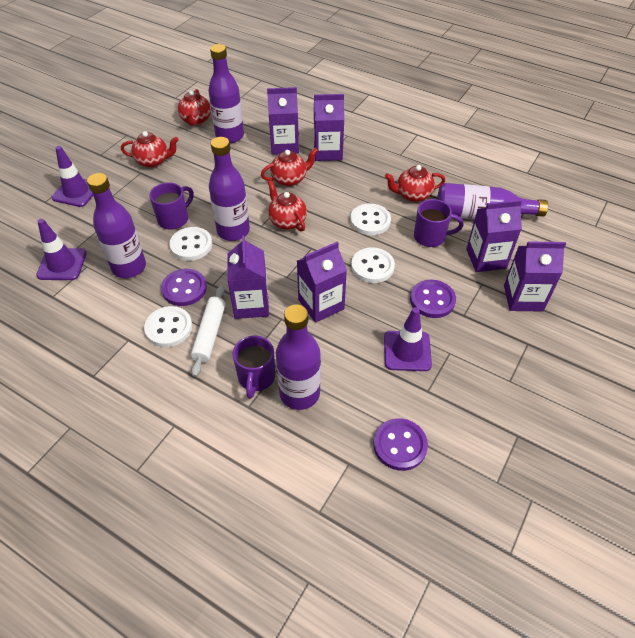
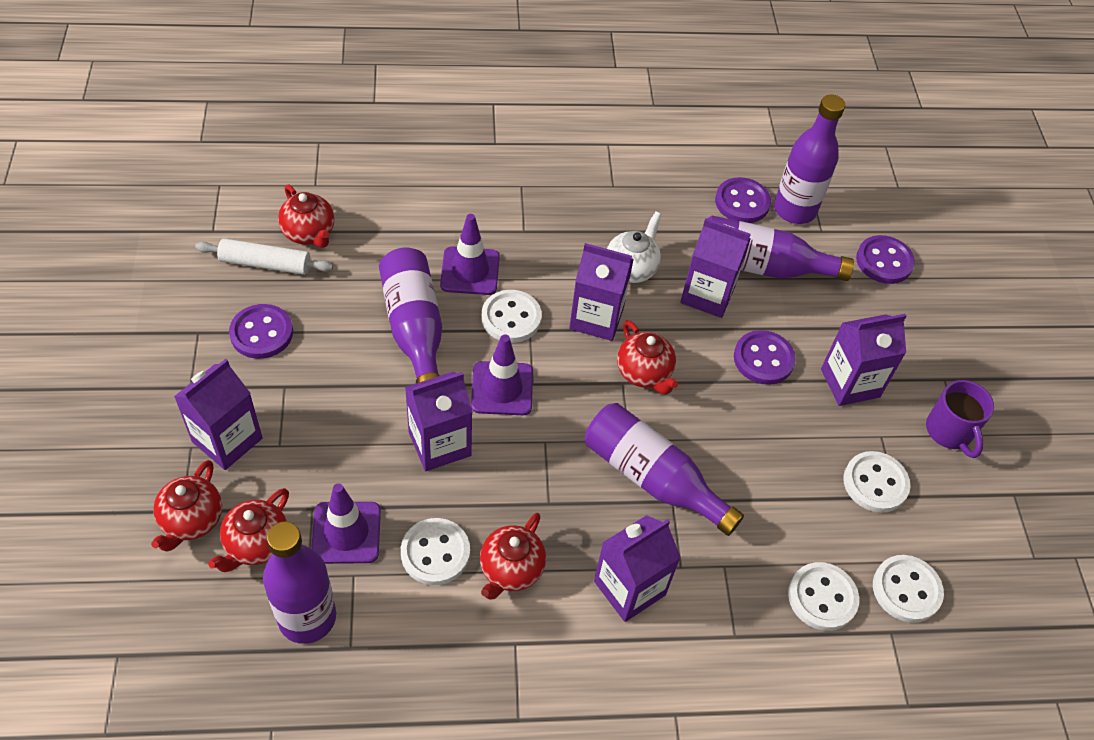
purple button: [161,269,207,306] [373,418,428,471] [410,280,456,318] = 3 -> [229,304,293,359] [715,177,771,223] [734,330,796,385] [856,235,915,284] = 4
purple mug: [149,182,194,230] [233,336,276,399] [414,199,464,247] = 3 -> [926,380,994,458] = 1
white button: [144,306,192,347] [169,227,212,261] [350,203,391,235] [351,247,395,283] = 4 -> [401,518,470,585] [481,290,542,343] [788,562,859,631] [843,451,911,513] [873,555,944,623] = 5
white teapot: none = 0 -> [607,211,661,283] = 1

